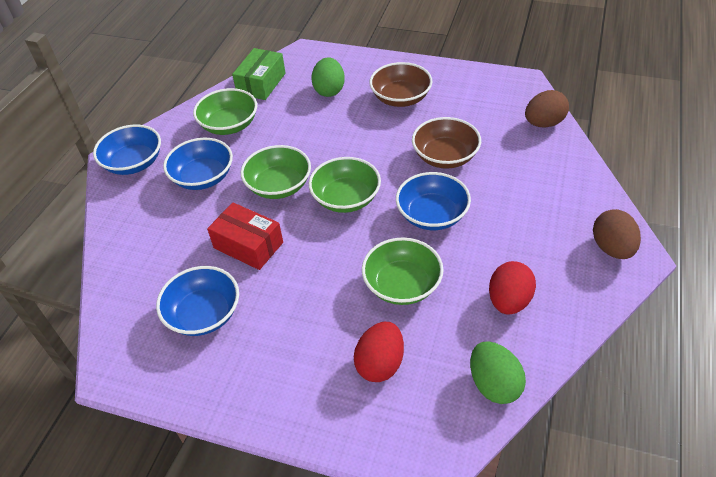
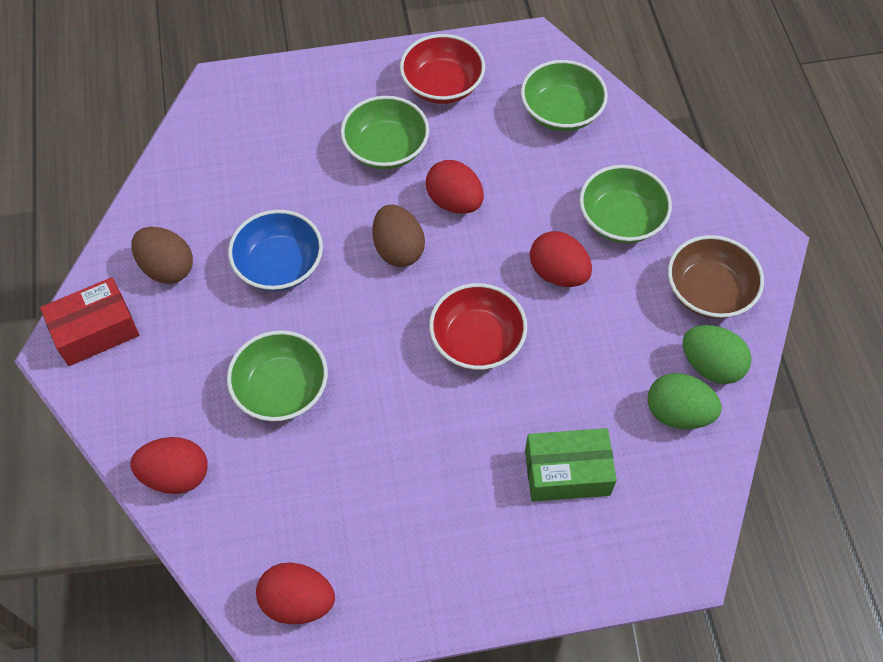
blue bowl: [93,124,161,175] [156,266,239,336] [163,138,233,190] [396,172,471,230] = 4 -> [228,210,323,291] = 1
brown bowl: [369,62,432,107] [412,117,481,168] = 2 -> [668,235,764,319] = 1
red bowl: none = 0 -> [400,34,485,104] [429,283,527,370] = 2
red egg: [354,322,404,382] [489,261,536,314] = 2 -> [131,437,208,494] [256,563,335,624] [426,160,484,214] [530,231,592,287] = 4

